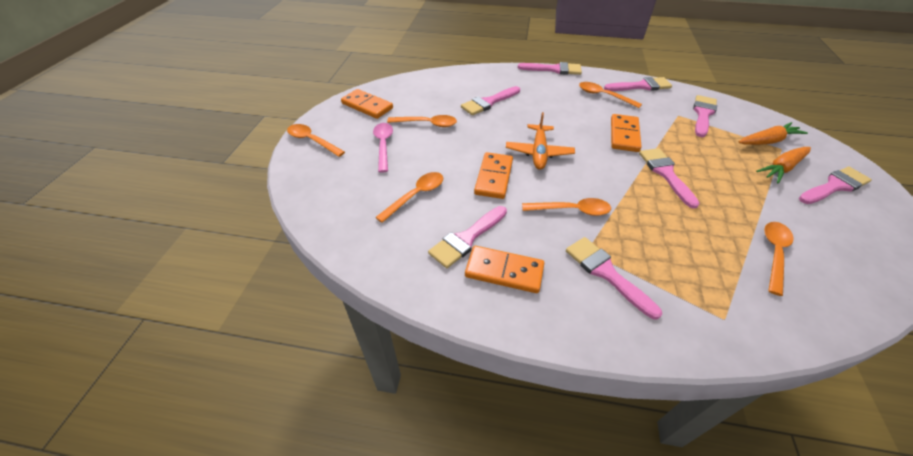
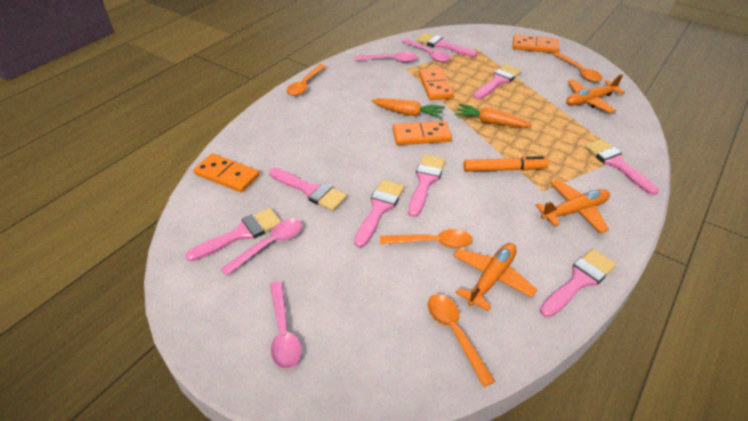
orange marker: none = 0 -> [464,156,549,172] = 1
orange plane: [506,112,575,170] = 1 -> [453,243,537,311] [535,179,610,233] [566,74,625,113] = 3
orange spoon: [287,124,345,157] [375,172,443,223] [387,115,457,127] [522,198,611,216] [579,82,642,108] [764,222,794,296] = 6 -> [287,64,326,96] [380,229,473,249] [428,294,496,387] [553,52,603,82] = 4
pink spoon: [373,123,393,173] = 1 -> [221,219,302,276] [270,281,302,369] [355,52,417,63] [402,39,450,62] = 4

